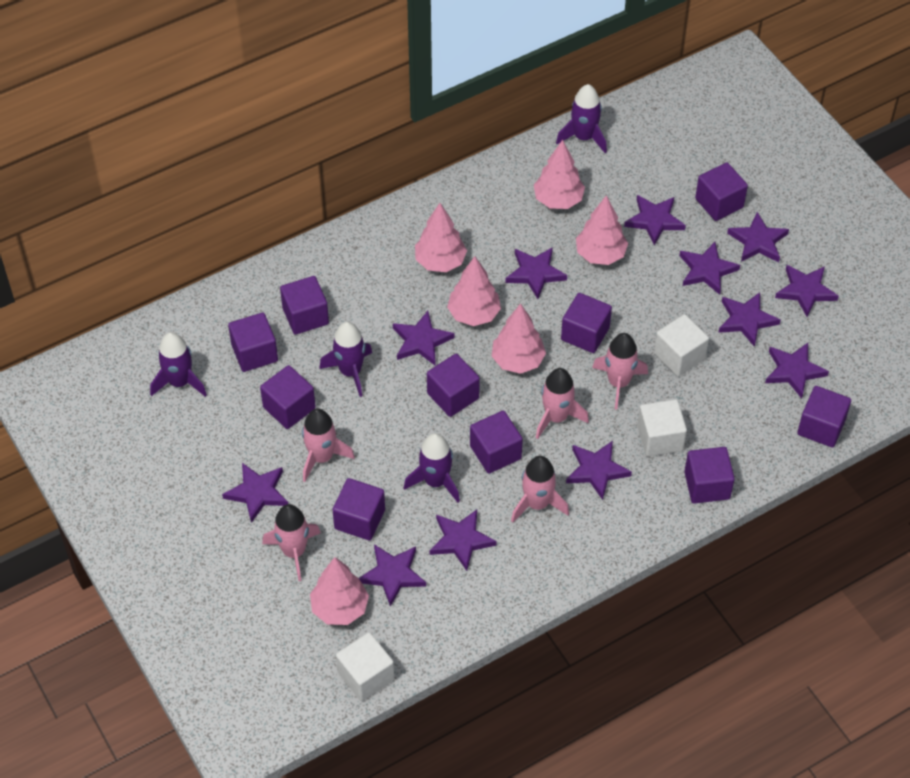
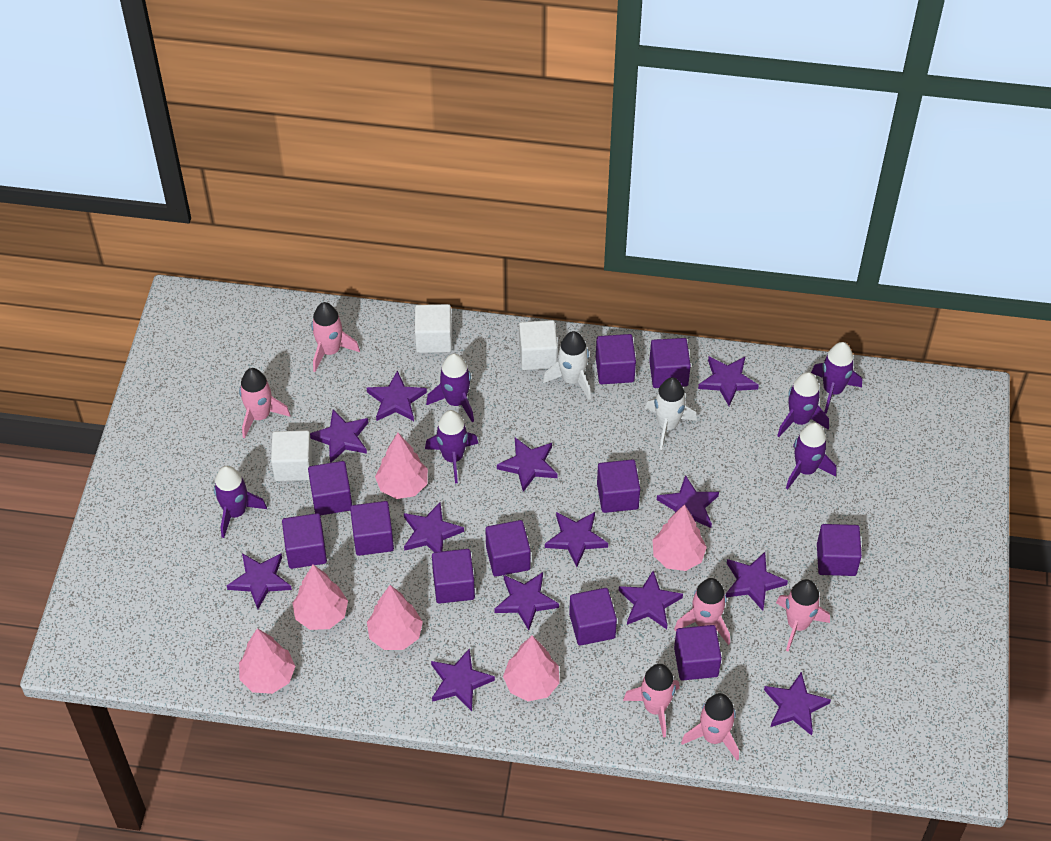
pink rocket: [262,504,321,581] [302,408,355,482] [511,456,569,523] [536,368,589,439] [592,333,648,409] = 5 -> [239,368,290,438] [311,302,360,372] [623,664,679,738] [674,578,730,645] [681,693,739,760] [776,579,830,652] = 6
purple cube: [228,313,278,372] [260,365,316,429] [280,276,329,335] [333,478,385,541] [427,354,480,417] [470,411,523,474] [561,293,612,353] [684,447,735,504] [695,162,748,221] [797,386,851,447] = 10 -> [282,513,327,569] [308,461,352,516] [350,501,394,556] [432,549,475,604] [485,520,531,577] [569,588,617,646] [596,334,636,384] [597,459,640,513] [649,338,691,388] [674,625,722,681] [817,524,862,576] = 11
purple rocket: [150,332,207,397] [319,322,372,397] [404,433,460,503] [556,84,607,153] = 4 -> [214,466,267,538] [425,410,478,483] [426,353,474,422] [777,372,829,437] [786,422,836,490] [811,342,862,414] = 6
purple star: [222,463,288,523] [359,544,426,607] [393,311,455,366] [430,509,497,571] [505,247,567,299] [566,441,632,500] [624,195,686,245] [679,242,740,295] [718,292,781,347] [727,212,789,262] [765,343,829,399] [775,265,839,317] = 12 -> [227,553,292,610] [310,409,369,463] [367,370,427,421] [404,502,464,552] [431,648,495,711] [494,572,559,630] [497,438,558,492] [545,512,608,567] [619,571,683,629] [657,475,719,528] [698,356,759,406] [726,552,788,611] [764,672,831,736] = 13
white rocket: none = 0 -> [543,331,591,400] [645,377,697,450] = 2

